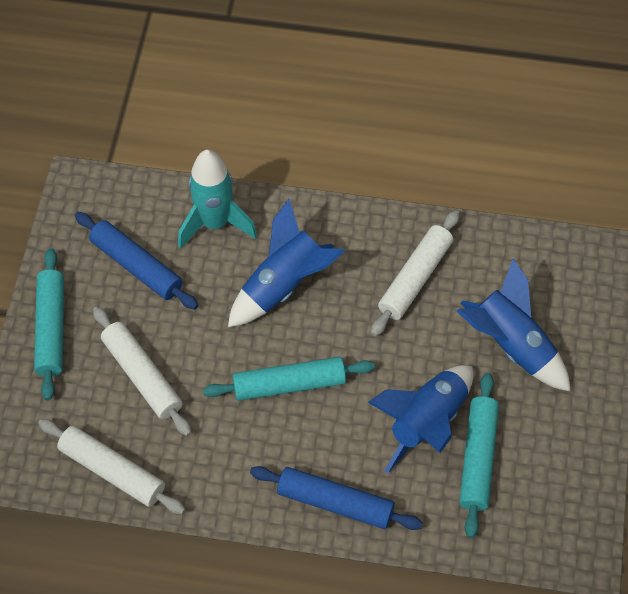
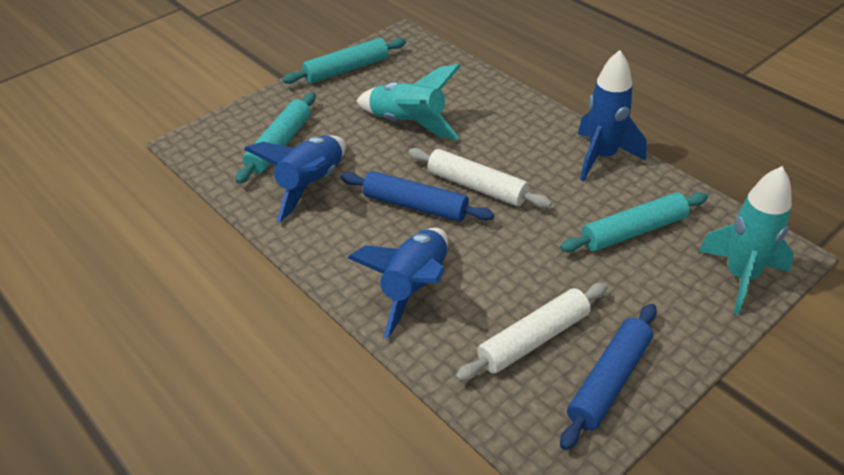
turquoise rocket: [178,150,257,249] = 1 -> [356,64,460,140] [698,166,794,315] = 2
white rolling pin: [38,419,186,514] [93,307,191,436] [371,210,459,336] = 3 -> [408,148,552,208] [455,283,607,381] = 2

